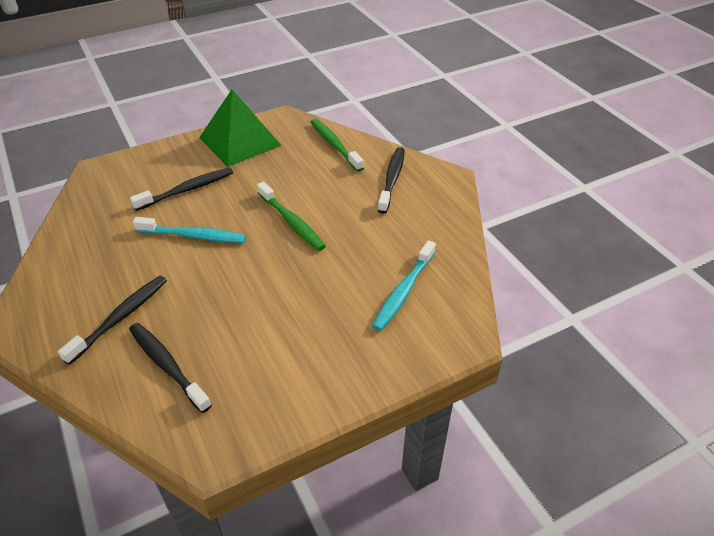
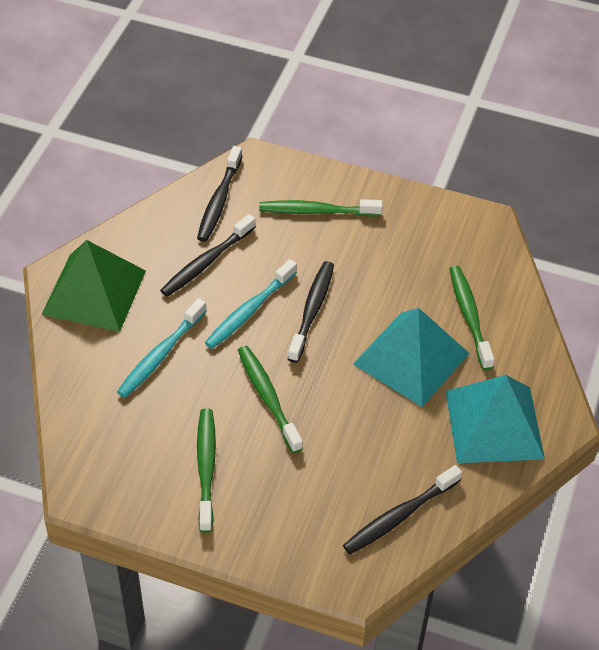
green toothbrush: [257,182,326,251] [311,119,364,172] = 2 -> [197,408,216,533] [238,346,303,453] [259,199,383,217] [450,266,495,370] = 4
turquoise pyramid: none = 0 -> [353,308,470,407] [446,375,545,463] = 2

